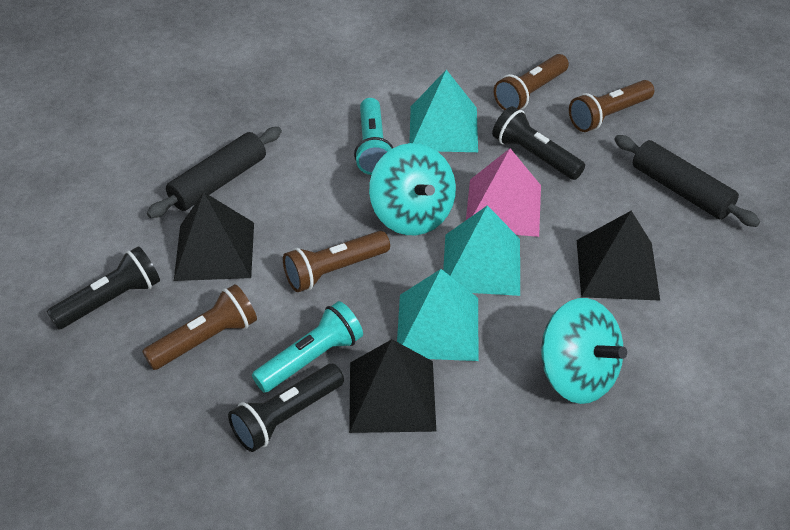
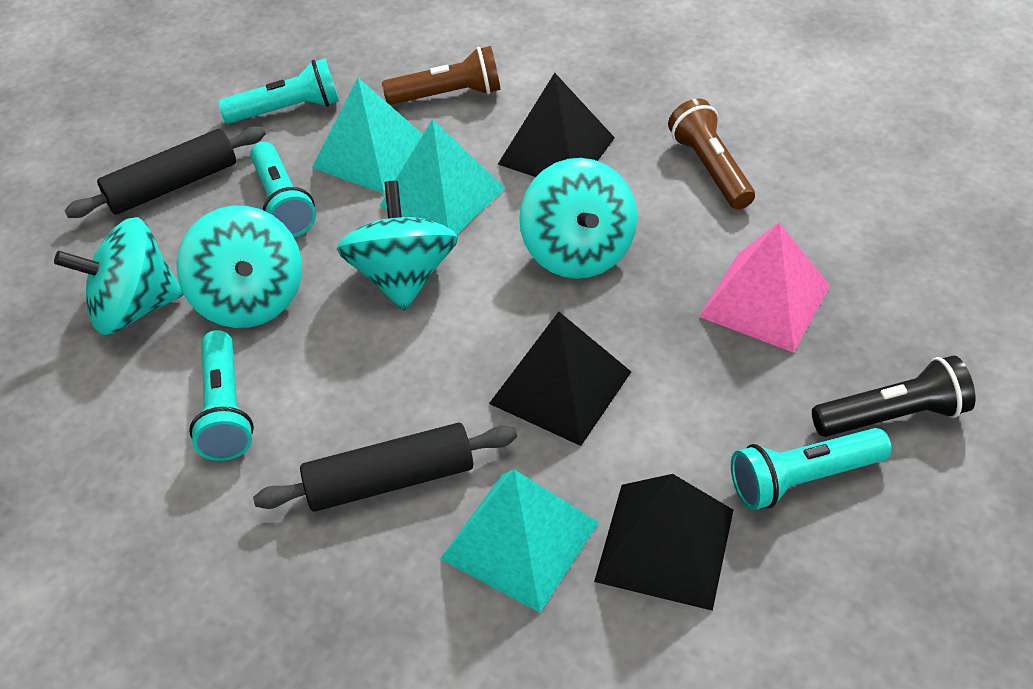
black flashlight: [47,246,160,330] [228,364,344,452] [492,106,585,180] = 3 -> [812,355,976,437] = 1
brown flashlight: [142,284,257,370] [283,231,390,292] [494,54,569,110] [569,80,654,132] = 4 -> [382,46,500,105] [668,98,755,209] = 2
turquoise flashlight: [252,301,363,393] [354,98,393,175] = 2 -> [189,330,254,461] [218,58,339,124] [250,142,316,237] [731,428,892,510] = 4
turquoise spinning top: [369,143,456,235] [541,298,627,404] = 2 -> [54,217,184,335] [177,206,302,328] [337,181,458,311] [519,158,637,279] = 4

